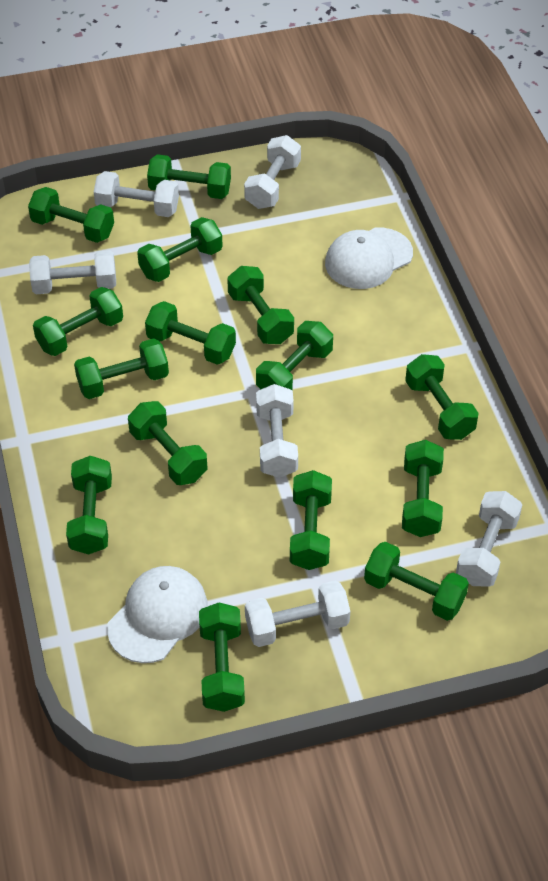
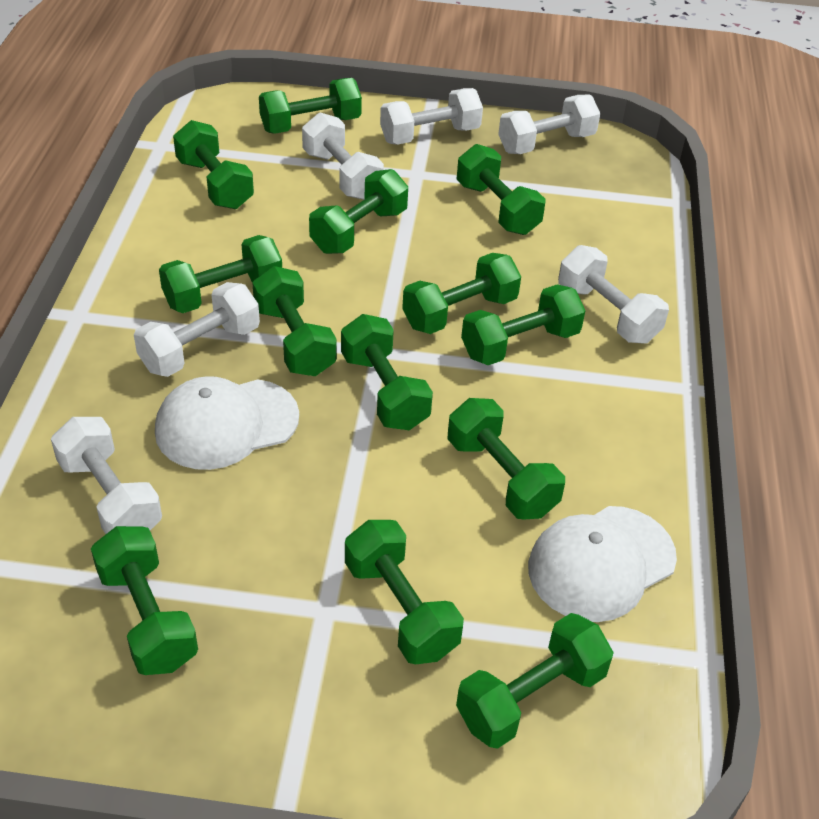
green dumbbell: [28,187,114,243] [33,287,123,356] [66,456,112,554] [74,338,169,399] [128,401,207,485] [137,217,223,282] [145,301,236,365] [147,154,231,199] [199,603,245,712] [227,266,294,344] [256,321,333,390] [290,470,332,570] [364,542,469,621] [402,440,444,537] [405,354,479,440] = 15 -> [91,526,198,675] [159,235,282,313] [173,120,254,209] [252,266,337,376] [259,78,362,134] [309,169,408,254] [341,314,433,430] [345,520,464,665] [402,253,521,334] [448,398,565,519] [456,144,546,235] [456,613,614,749] [461,284,585,365] = 13

